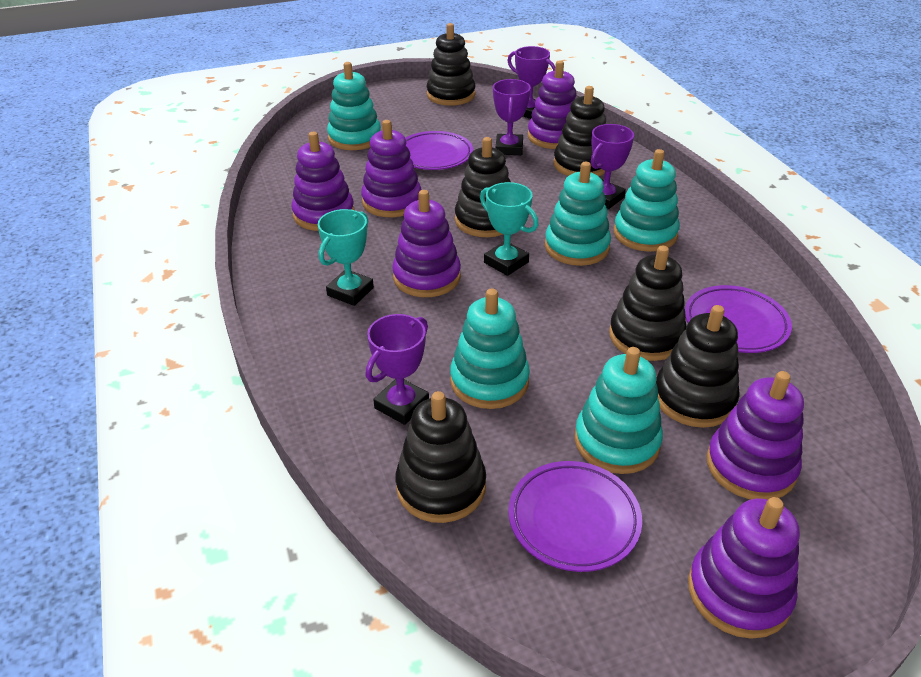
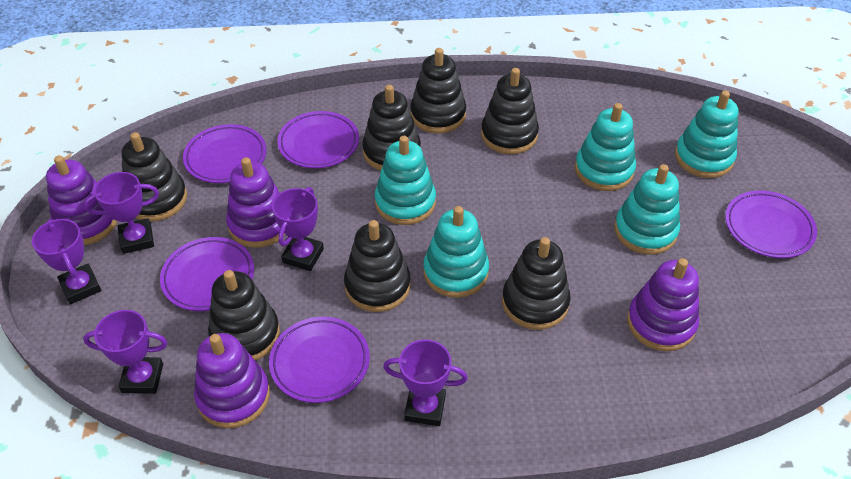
black stacking toy: [395,391,486,523] [426,23,475,106] [455,137,511,237] [553,86,606,176] [609,245,686,361] [656,305,740,428] = 6 -> [121,132,187,222] [208,270,280,361] [344,220,411,312] [362,85,421,171] [410,48,466,134] [481,68,539,154] [502,237,571,330] = 7
purple plate: [405,131,473,170] [508,461,642,572] [685,285,792,353] = 3 -> [160,237,254,311] [183,124,267,183] [269,317,370,403] [277,111,359,168] [725,190,817,258] = 5
purple stacking toy: [291,132,354,231] [361,120,421,217] [392,190,461,297] [528,60,577,149] [688,497,800,639] [706,371,804,500] = 6 -> [46,155,117,245] [194,333,270,428] [226,157,285,248] [627,258,699,351] = 4
purple trophy: [366,314,429,425] [493,79,531,155] [507,46,555,119] [591,124,634,209] = 4 -> [32,219,101,304] [83,310,167,394] [84,172,159,254] [272,187,324,271] [383,339,468,426] = 5
turquoise trophy: [318,209,374,306] [480,182,538,276] = 2 -> none = 0

